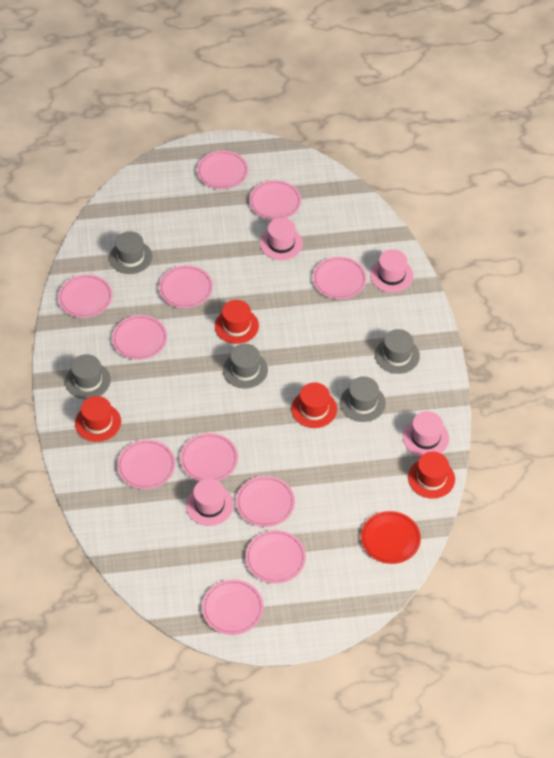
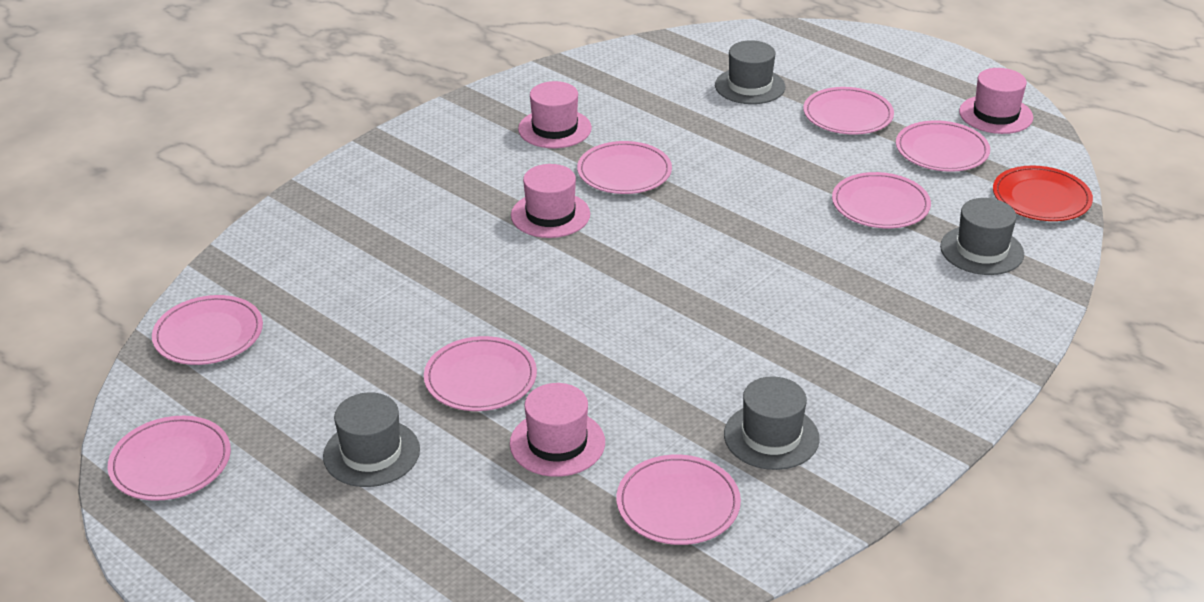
grey hat: [65,354,111,399] [109,231,152,274] [223,344,268,389] [340,376,386,422] [375,329,420,374] = 5 -> [323,392,420,487] [715,40,785,104] [724,376,820,470] [940,198,1024,275] = 4
pink plate: [58,274,112,318] [112,315,167,360] [117,440,175,489] [159,265,213,308] [180,433,238,481] [197,151,248,189] [202,579,264,635] [236,476,295,527] [245,530,306,583] [249,180,301,220] [313,257,367,299] = 11 -> [108,416,231,501] [152,295,263,365] [424,336,537,411] [577,141,672,194] [616,455,741,545] [803,87,894,135] [832,172,931,228] [896,120,990,172] = 8
red hat: [75,396,121,442] [215,300,259,344] [291,383,337,428] [408,452,455,499] = 4 -> none = 0

